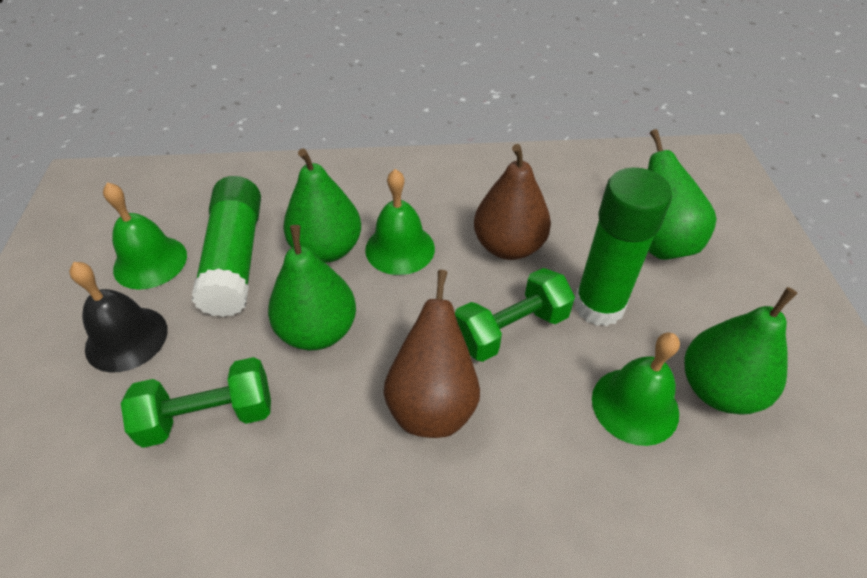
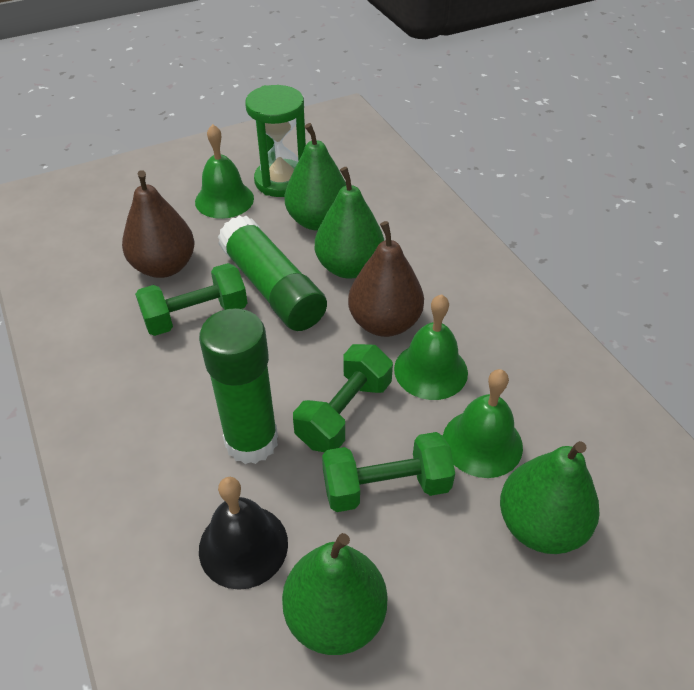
green dumbbell: [121,357,271,448] [455,268,575,362] = 2 -> [135,263,247,336] [293,344,393,452] [322,432,455,512] = 3
green hourglass: none = 0 -> [245,85,306,197] = 1

